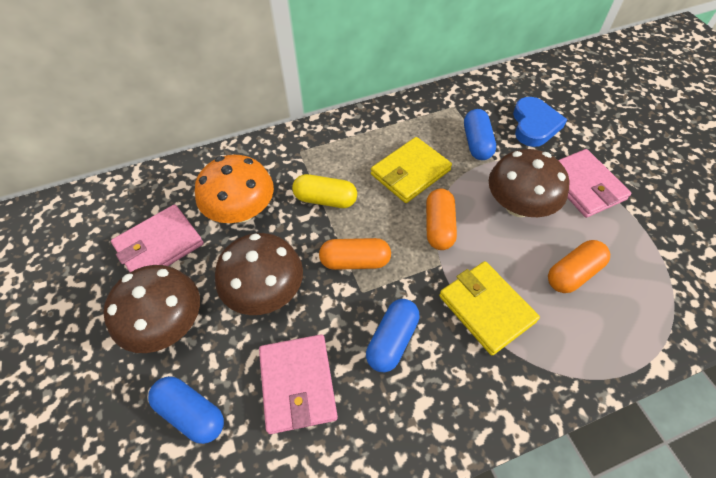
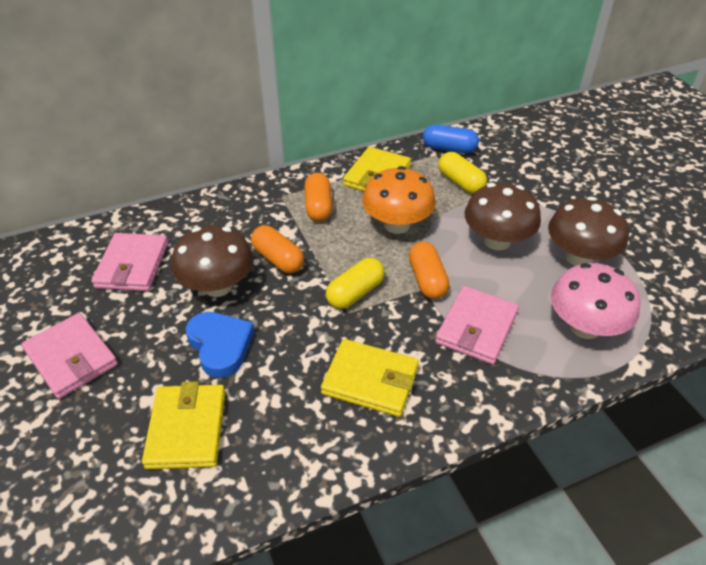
blue capsule: [148,376,224,444] [366,299,420,372] [464,109,496,160] = 3 -> [423,125,479,153] = 1
pink mushroom: none = 0 -> [551,263,640,339] = 1
yellow capsule: [292,174,357,208] = 1 -> [326,258,385,309] [438,152,487,194] = 2
yellow wallet: [371,137,452,203] [439,261,540,355] = 2 -> [142,381,225,469] [321,339,419,417] [343,147,411,191] = 3

